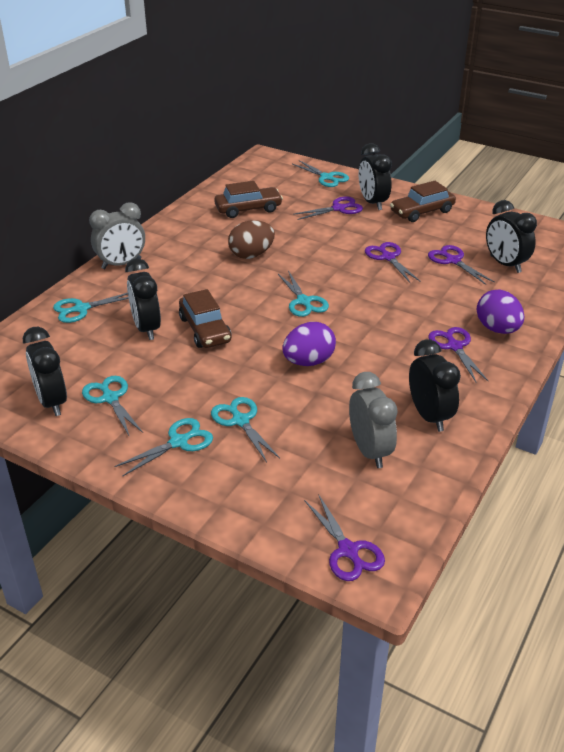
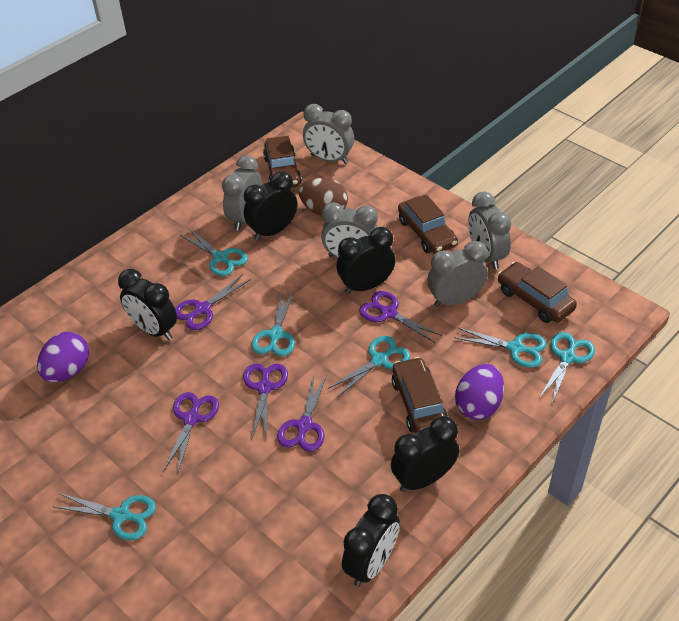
brown car: [179,289,232,348] [214,181,283,218] [390,181,456,222] = 3 -> [263,136,302,187] [392,357,448,433] [398,194,458,254] [498,262,577,323] = 4
grey clock: [89,202,145,269] [349,372,398,468] = 2 -> [222,155,262,231] [303,104,354,164] [321,202,378,258] [427,241,488,307] [468,192,511,270] = 5

